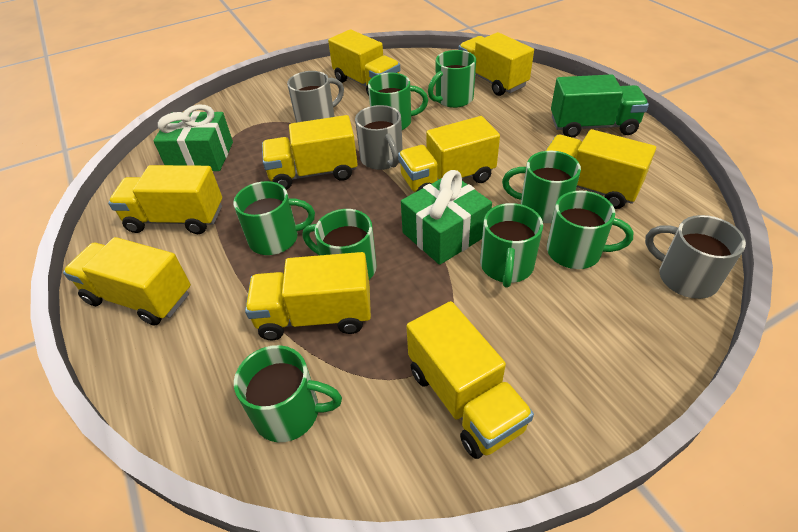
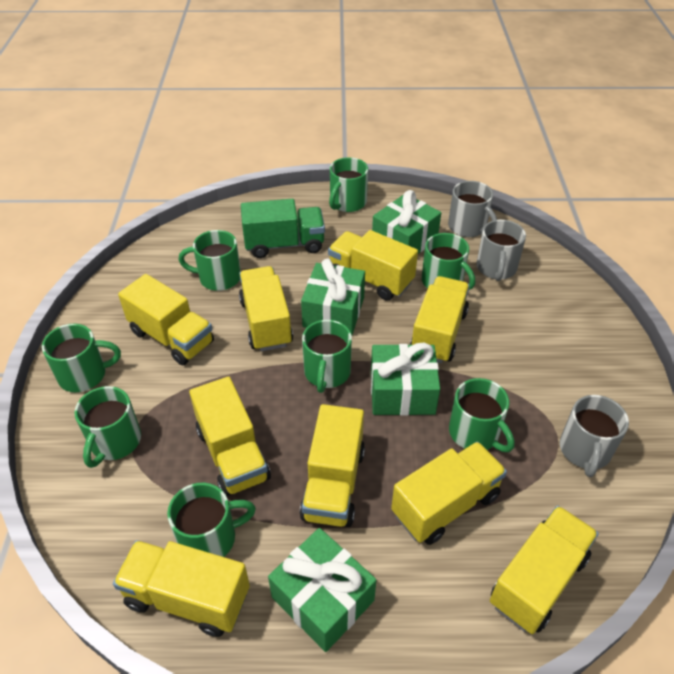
green gift: [153,104,233,171] [401,170,492,265] = 2 -> [268,528,376,652] [301,258,365,335] [371,342,440,416] [372,190,441,254] = 4

